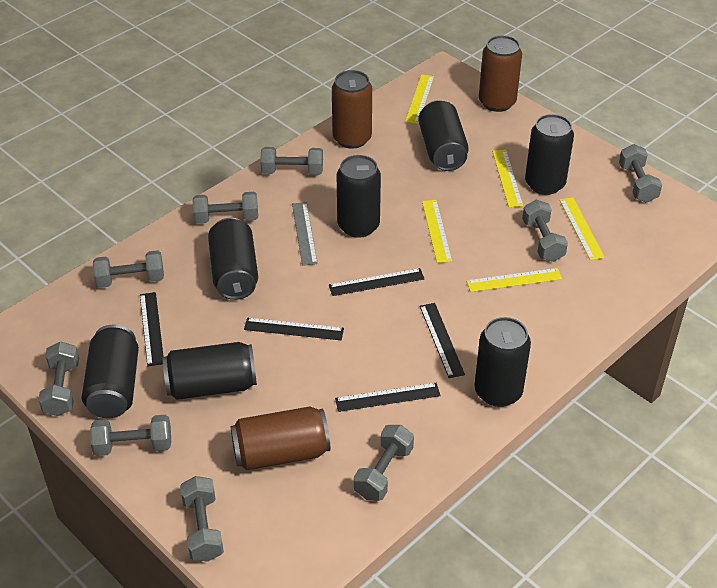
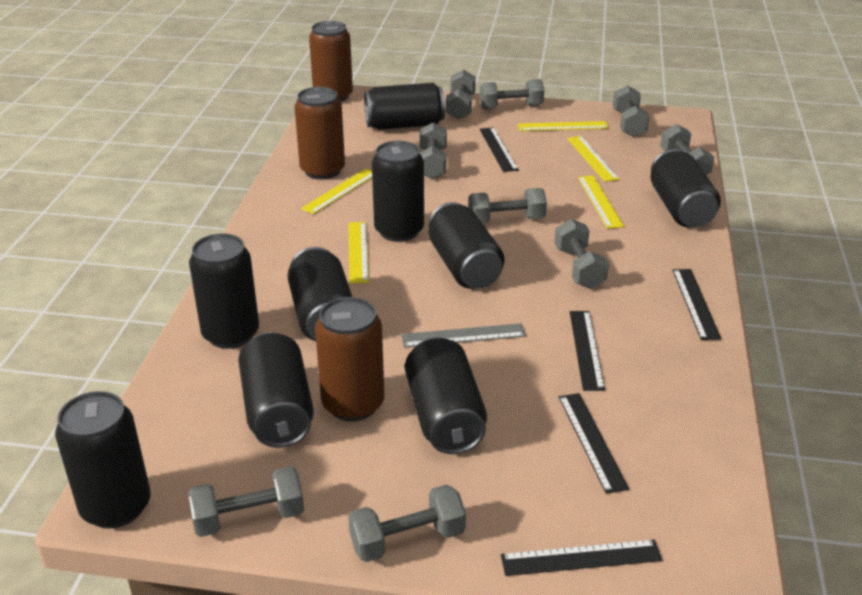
black can: [82,325,139,418] [163,342,257,400] [208,218,258,300] [337,155,381,238] [418,100,469,171] [475,317,531,407] [525,114,574,195] = 7 -> [55,391,151,529] [189,233,259,349] [238,332,314,448] [287,247,352,341] [364,82,445,130] [372,141,424,242] [405,337,487,454] [428,202,505,289] [650,149,721,228] = 9

